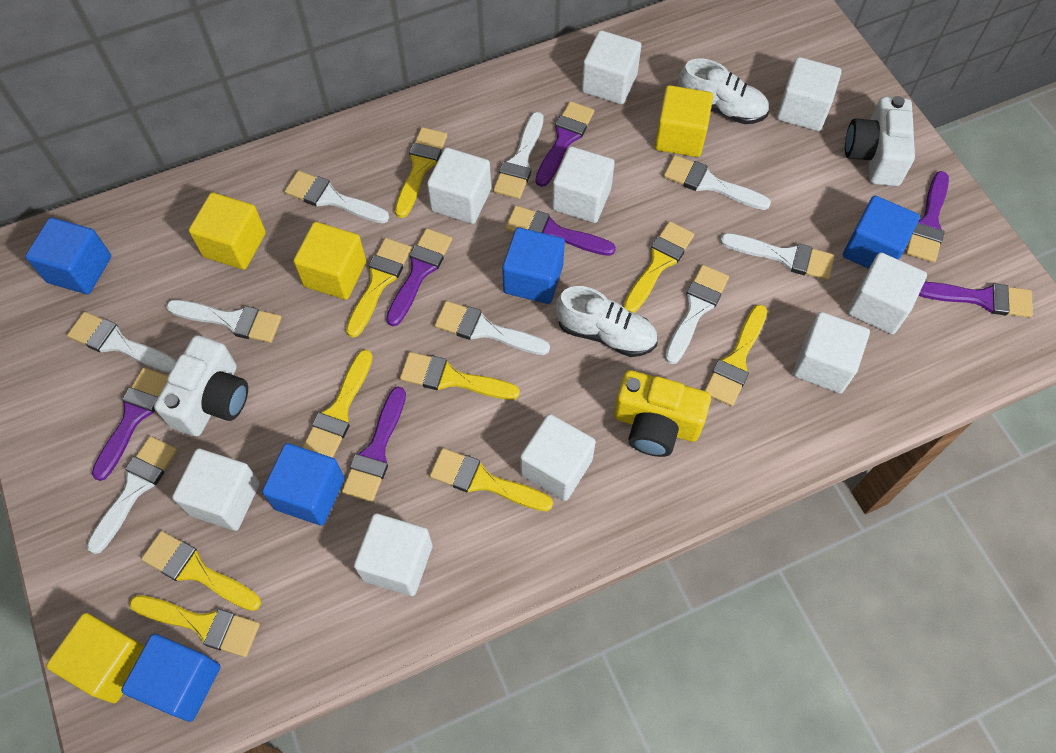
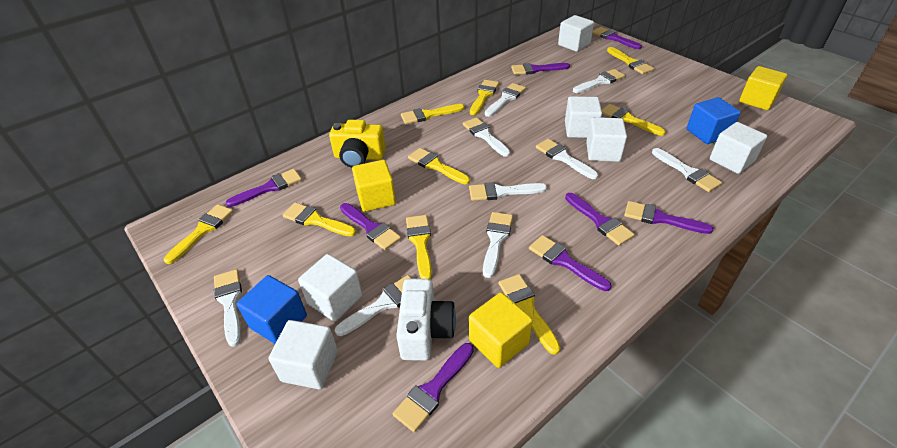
blue cube: [25,217,111,294] [121,634,221,722] [262,443,345,526] [502,227,565,304] [843,196,920,269] = 5 -> [237,275,307,344] [687,97,741,144] = 2
purple brush: [92,368,168,481] [342,387,406,502] [386,228,452,326] [505,206,616,256] [535,101,594,187] [906,171,949,263] [918,282,1033,318] = 7 -> [225,169,302,207] [340,203,401,250] [393,343,474,432] [511,63,570,75] [529,235,611,291] [565,193,635,246] [592,27,642,49] [624,201,713,234] = 8
white camera: [154,335,248,436] [845,96,915,186] = 2 -> [396,279,456,361] = 1
white cube: [172,449,260,531] [354,513,432,596] [427,147,491,224] [520,414,596,501] [552,146,615,223] [582,30,641,104] [777,57,842,131] [793,312,870,394] [847,252,927,335] = 9 -> [268,320,338,390] [298,254,362,322] [558,15,594,52] [565,96,602,138] [586,117,627,162] [710,122,767,174] = 6
white shoe: [556,286,657,357] [678,58,769,124] = 2 -> none = 0
yellow cube: [46,613,145,703] [189,193,266,270] [293,222,366,300] [655,85,713,157] = 4 -> [352,160,396,212] [469,292,533,368] [739,66,787,110] = 3

